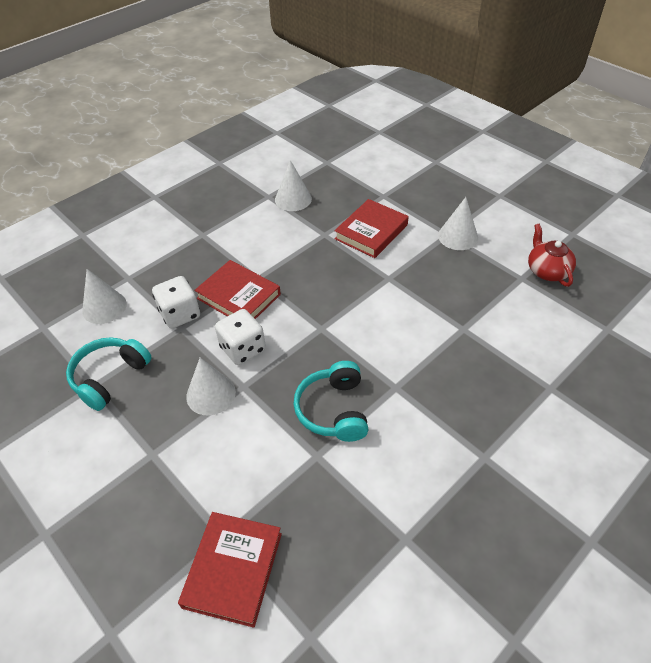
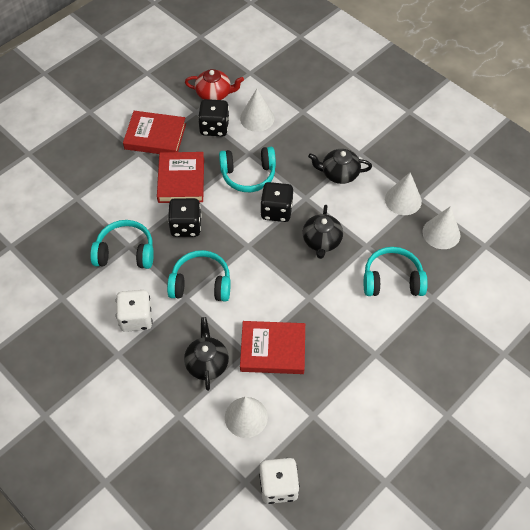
black dice: none = 0 -> [168,198,202,237] [198,99,229,136] [260,182,293,222] = 3
black teapot: none = 0 -> [184,317,229,391] [303,205,343,259] [308,149,372,184] = 3
turquoise headphones: [66,337,152,411] [293,361,368,442] = 2 -> [90,220,154,269] [167,250,231,302] [219,147,276,192] [364,247,428,296] = 4

